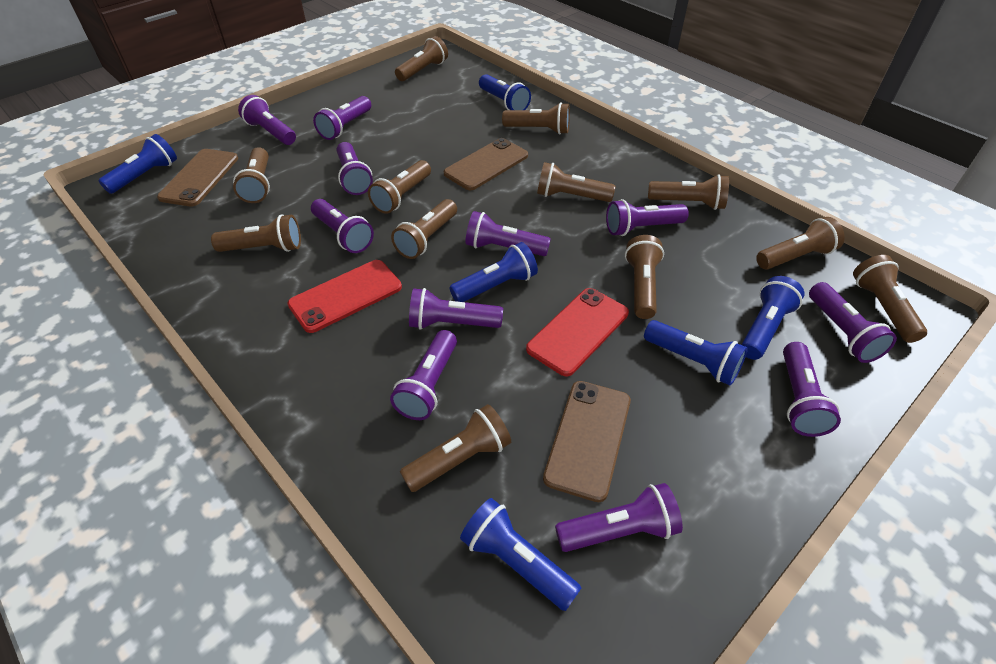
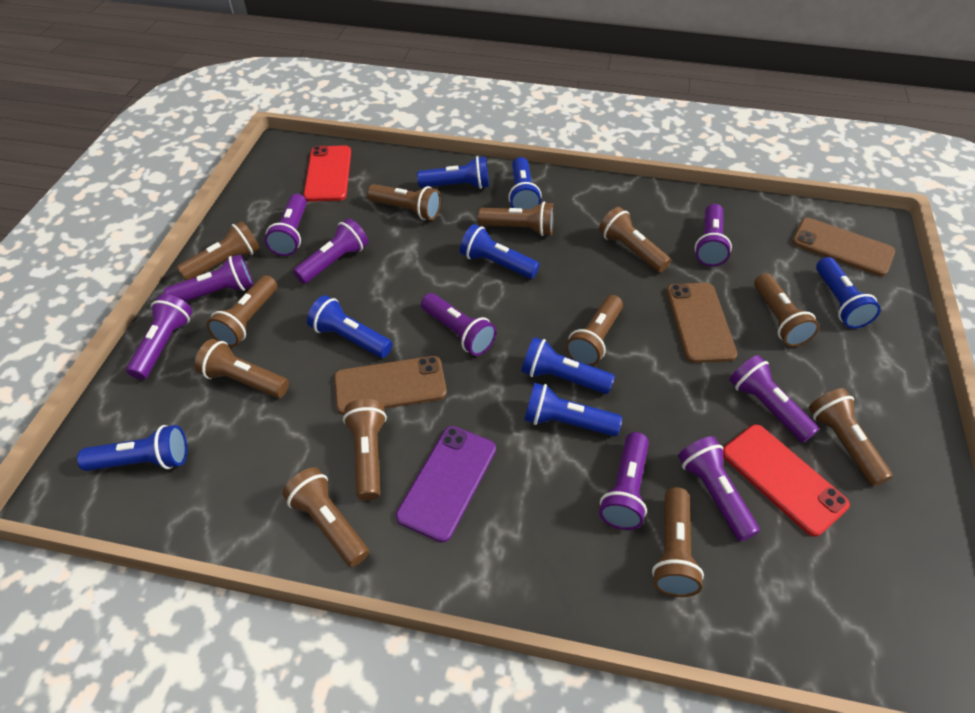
blue flashlight: [99,134,177,194] [449,242,538,302] [460,498,581,611] [479,74,531,110] [644,320,748,386] [741,276,804,360] = 6 -> [77,425,187,471] [307,295,392,358] [417,156,489,189] [460,224,540,279] [508,157,542,209] [521,337,615,394] [524,383,622,436] [816,257,881,329] = 8
purple flashlight: [238,95,296,145] [311,199,374,253] [313,96,371,140] [336,142,373,195] [390,330,457,420] [409,288,503,330] [466,211,551,256] [555,483,683,552] [606,199,689,236] [783,342,841,437] [809,282,897,363] = 11 -> [126,294,192,380] [164,255,253,302] [265,194,307,256] [293,218,368,284] [421,293,496,356] [599,432,649,530] [678,436,760,541] [695,204,732,267] [729,355,819,443] = 9
purple phone: none = 0 -> [396,426,496,542] = 1

